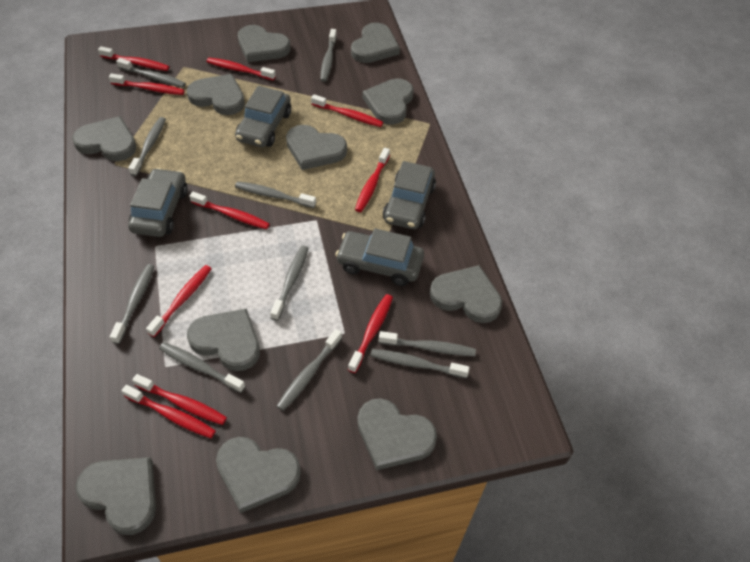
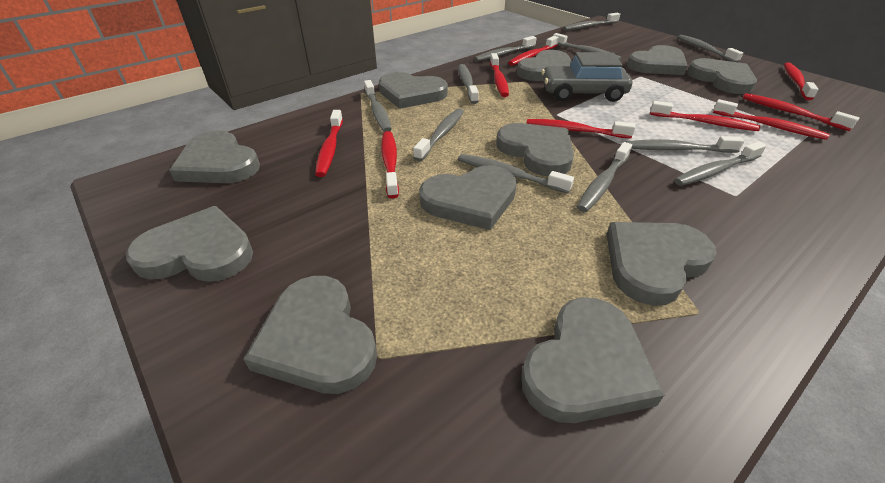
grey car: [128,168,188,237] [235,86,291,147] [335,228,424,286] [383,161,436,229] = 4 -> [542,52,632,102] = 1
grey toothbrush: [110,264,154,344] [116,58,186,88] [128,117,166,176] [159,342,245,393] [235,181,316,208] [270,245,309,321] [277,329,342,411] [320,29,337,82] [370,349,470,378] [379,331,476,356] = 10 -> [364,80,392,132] [413,109,464,161] [458,64,479,104] [458,154,574,194] [474,36,536,61] [553,33,622,60] [563,13,620,31] [577,142,632,212] [626,136,744,153] [674,142,766,186] [678,35,743,62] = 11
red toothbrush: [98,46,169,71] [109,73,185,95] [121,385,216,438] [132,374,227,425] [146,265,212,337] [189,192,270,229] [206,58,276,80] [311,94,383,127] [348,294,393,373] [355,148,390,212] = 10 -> [315,110,343,177] [381,131,399,199] [490,53,509,97] [508,36,559,66] [527,119,635,139] [650,101,760,131] [713,99,830,140] [743,93,859,131] [784,62,819,100] = 9

